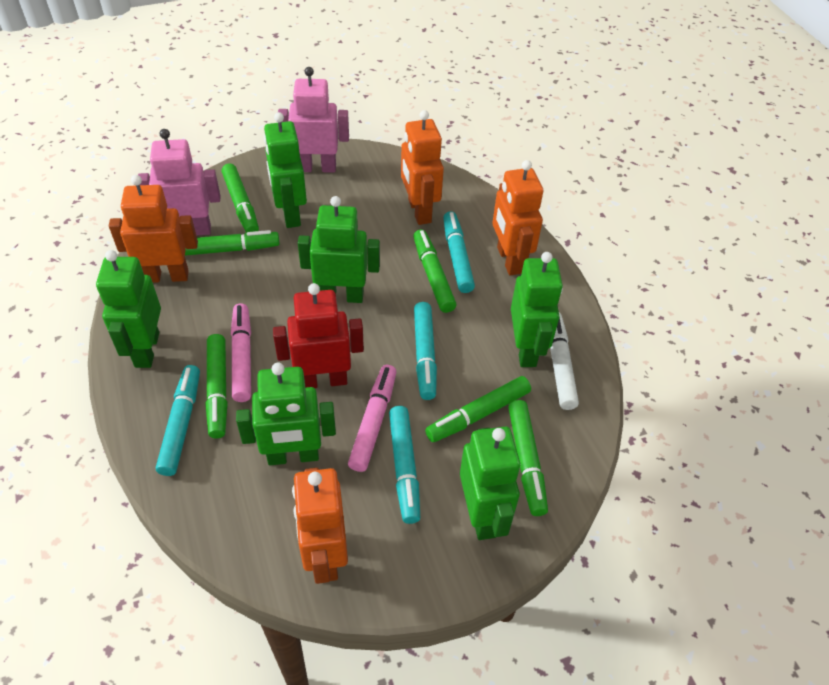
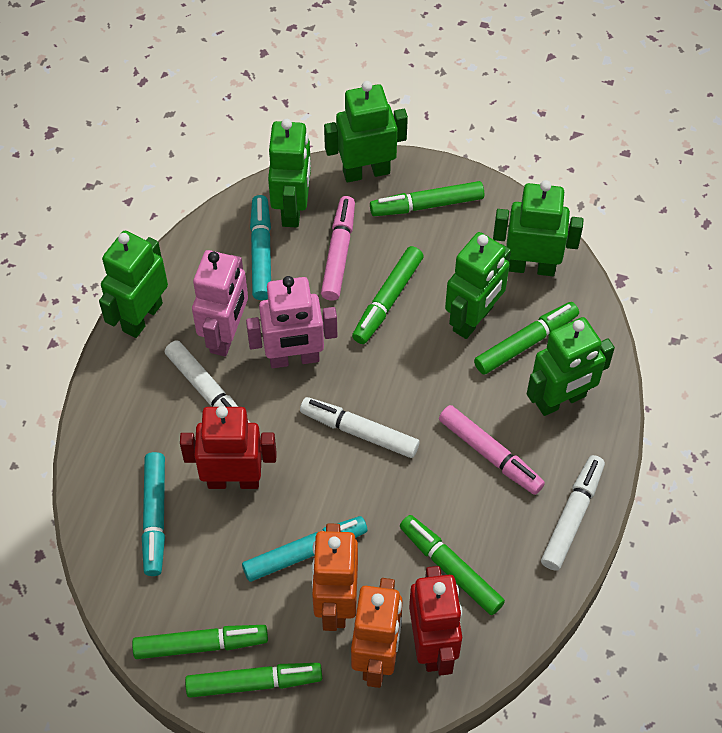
orange robot: [109,175,198,283] [292,468,348,584] [401,110,444,225] [492,160,543,276] = 4 -> [311,523,358,631] [351,578,403,688] = 2
red robot: [273,283,364,388] = 1 -> [180,406,277,489] [409,566,462,675] = 2
turquoise marker: [156,365,200,476] [389,406,420,524] [414,302,437,400] [443,211,475,293] = 4 -> [142,452,165,576] [242,516,368,582] [250,195,271,300] = 3
white marker: [550,312,579,410] = 1 -> [165,340,250,423] [300,397,419,458] [541,455,605,571] = 3

